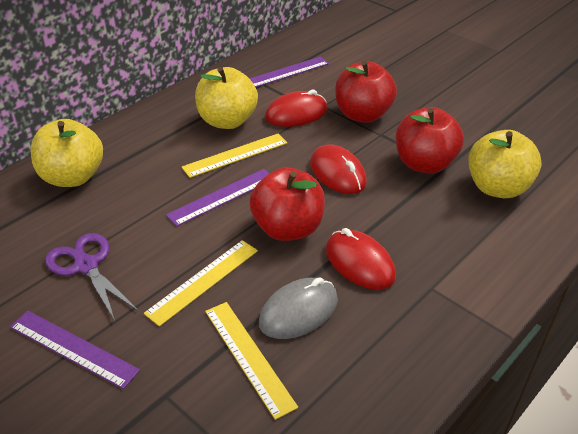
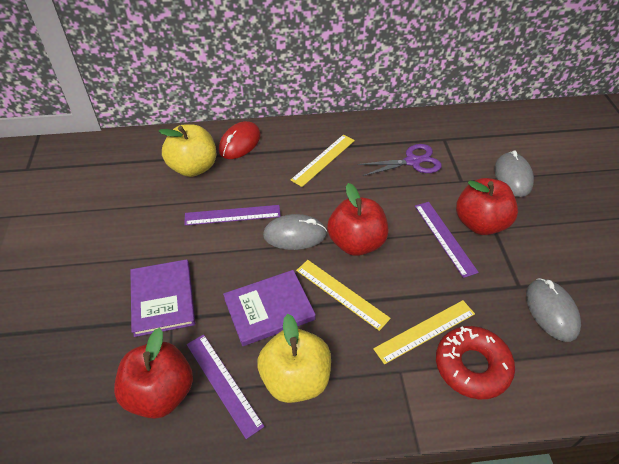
grey mouse: [259,277,338,339] = 1 -> [263,214,327,250] [494,150,534,197] [526,278,581,342] = 3
purple book: none = 0 -> [130,259,195,337] [223,270,316,346] = 2
red donut: none = 0 -> [436,326,515,399] = 1
red mouse: [265,90,327,127] [310,144,367,194] [326,228,396,290] = 3 -> [219,121,261,159] = 1
yellow apple: [30,119,103,187] [195,67,258,129] [468,130,542,198] = 3 -> [159,124,217,177] [257,314,331,403] = 2

